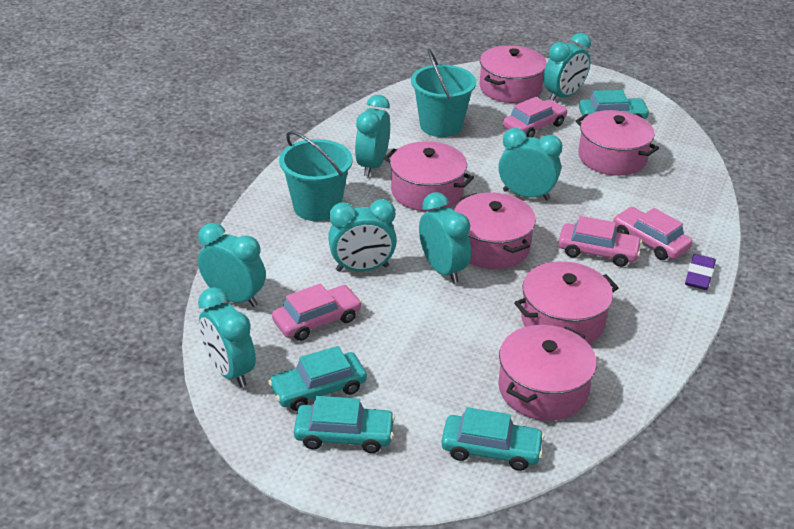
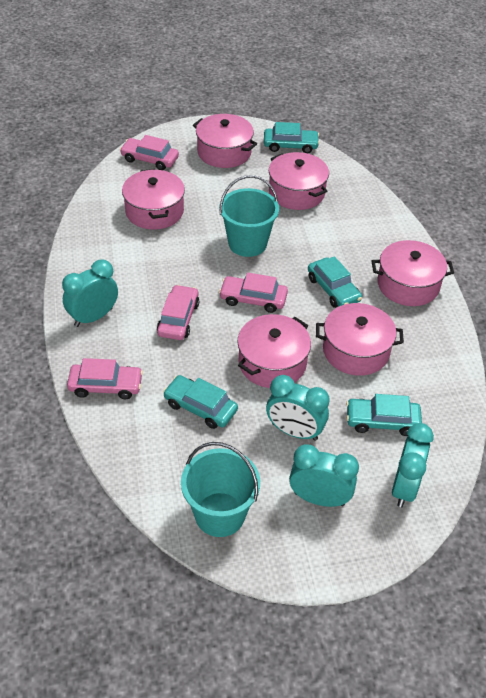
purple eraser: [685,254,716,290] = 1 -> none = 0
turquoise clock: [198,223,266,307] [198,287,256,387] [328,199,397,272] [355,95,390,177] [419,192,471,283] [498,128,563,201] [543,33,591,100] = 7 -> [62,260,118,327] [266,375,330,441] [289,444,359,507] [392,423,434,508] = 4

